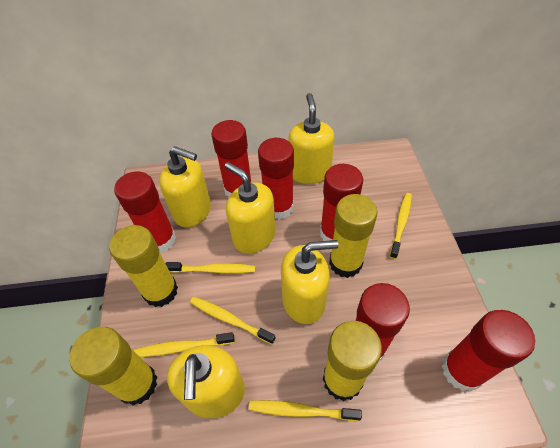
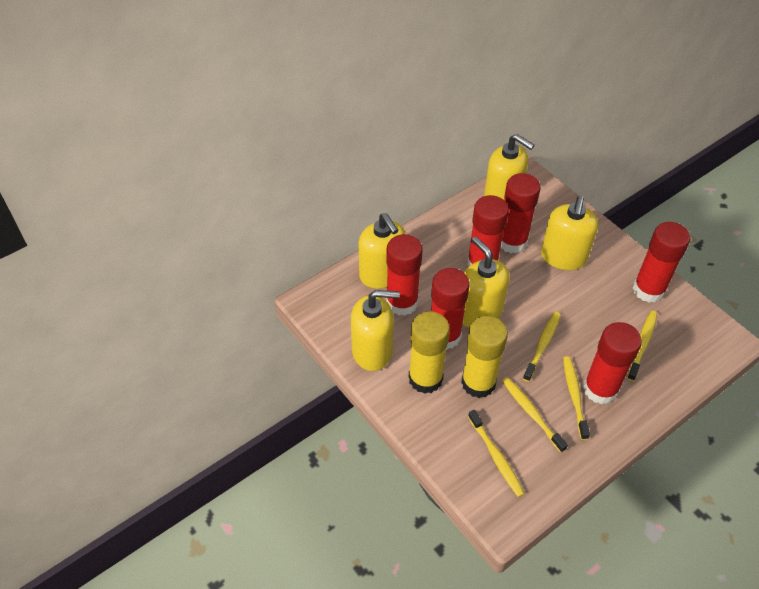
yellow glue stick: [69,327,157,406] [109,225,178,307] [323,321,382,401] [329,194,378,278] = 4 -> [408,311,450,394] [461,316,508,398] = 2

